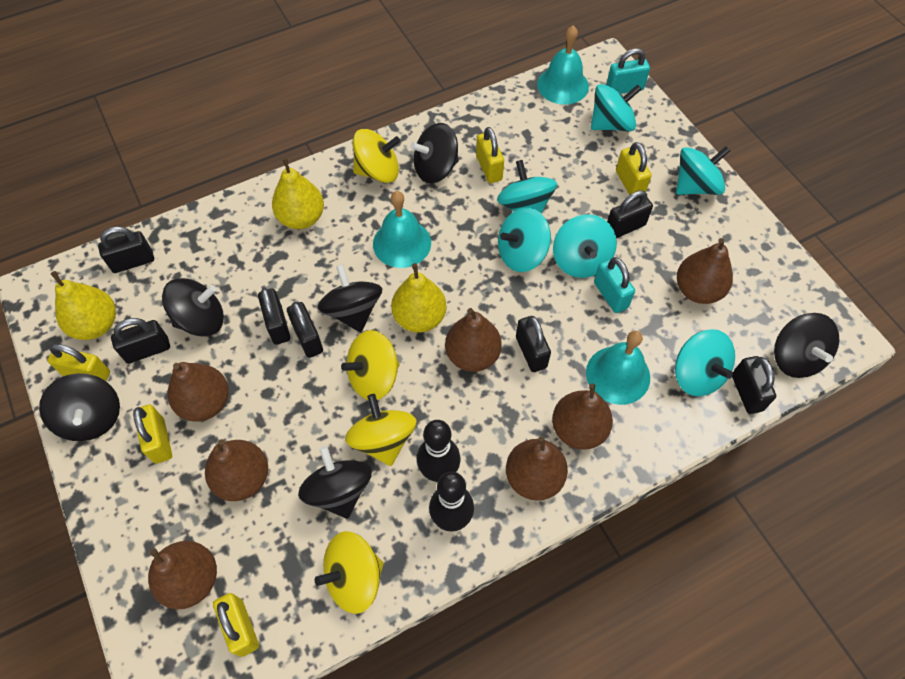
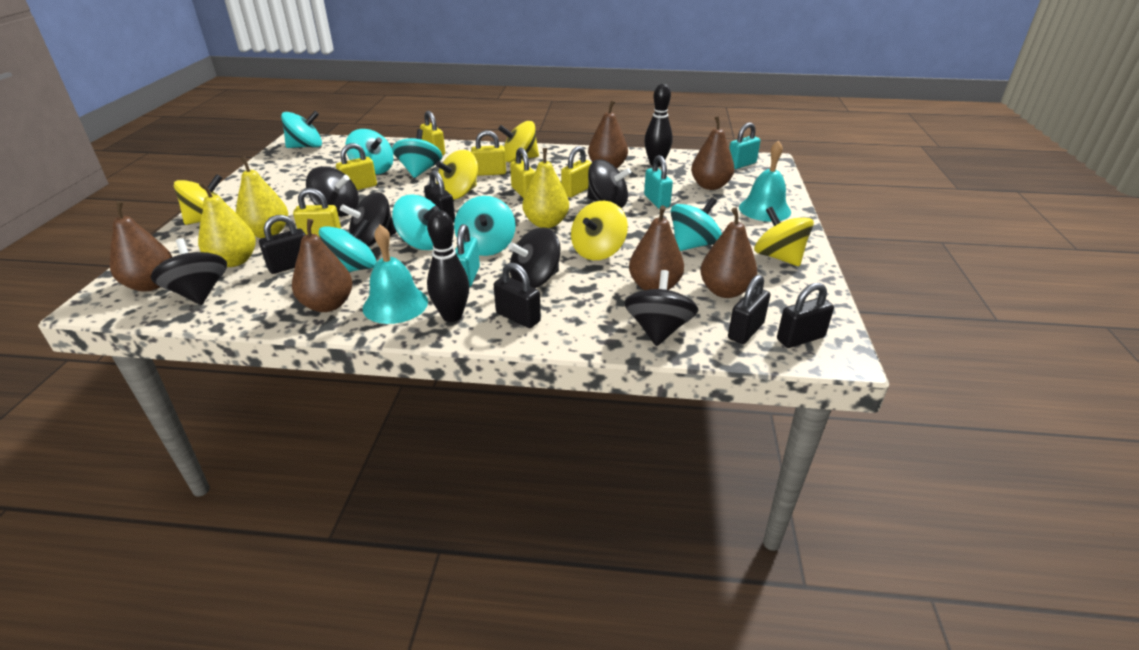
black padlock: [98,226,154,273] [111,318,170,364] [258,288,290,345] [287,302,323,358] [516,316,551,372] [607,190,653,238] [732,356,776,414] = 7 -> [259,215,306,274] [424,170,455,223] [494,262,541,328] [728,275,770,344] [777,283,834,348] = 5
brown pear: [148,541,217,610] [168,362,229,422] [205,439,268,501] [445,308,502,372] [506,436,568,500] [552,383,613,450] [677,238,733,304] = 7 -> [110,201,172,292] [292,219,353,312] [588,101,628,168] [629,205,684,290] [691,116,734,190] [700,207,757,298] = 6
turquoise bell: [373,191,431,268] [537,26,589,105] [586,331,650,405] = 3 -> [363,225,428,324] [739,140,791,222] = 2
turquoise padlock: [594,257,635,313] [606,48,650,94] = 2 -> [455,224,480,288] [644,155,673,209] [729,123,761,169] = 3
turquoise spinning top: [497,160,557,214] [498,207,551,272] [553,214,617,278] [591,84,642,132] [675,329,735,396] [676,146,730,195] = 6 -> [281,111,322,148] [319,219,377,272] [345,129,394,174] [392,129,442,178] [392,194,439,250] [454,196,516,256] [670,197,722,251] = 7
yellow padlock: [47,344,110,381] [133,404,172,464] [213,593,259,657] [476,127,504,183] [616,142,651,195] = 5 -> [293,188,341,236] [336,143,377,190] [420,111,445,155] [471,130,506,176] [510,148,535,198] [561,146,592,197] = 6
yellow spinning top: [315,531,384,614] [341,330,400,400] [345,394,417,466] [353,129,401,183] = 4 -> [174,174,222,225] [436,150,478,200] [498,121,539,162] [571,201,628,260] [754,207,814,266] = 5

